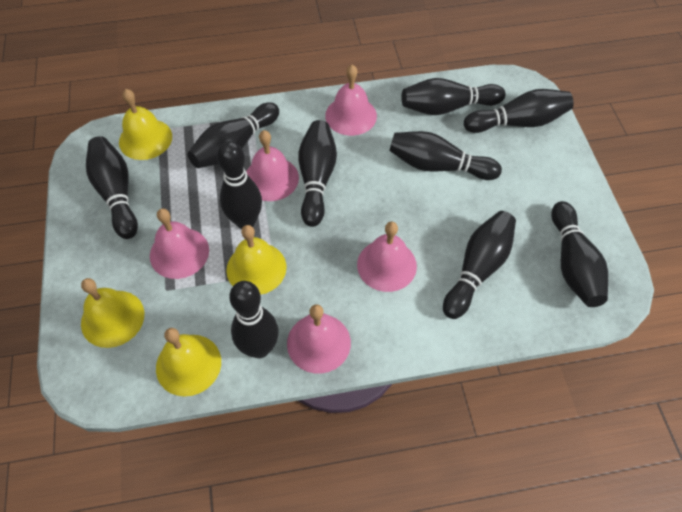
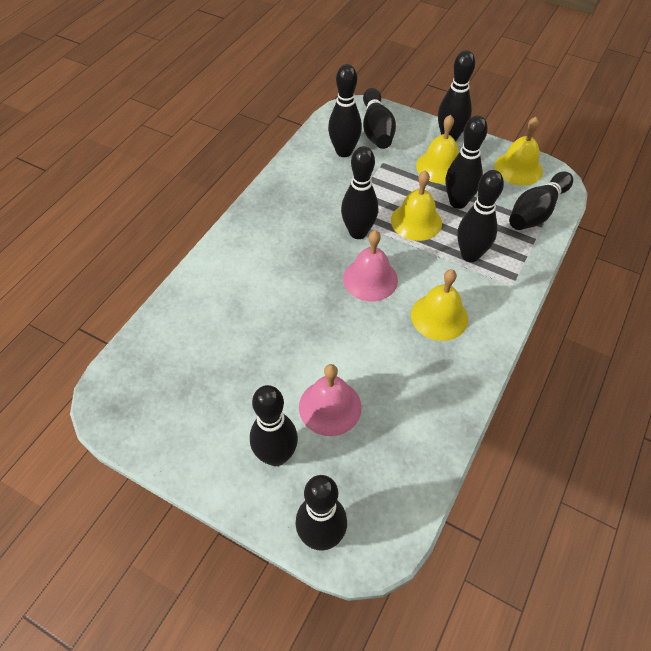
black bowling pin: [86,136,138,239] [188,102,279,168] [217,141,262,229] [229,281,279,358] [298,120,337,227] [389,131,502,180] [401,78,505,115] [443,211,516,319] [464,89,574,133] [551,201,608,307] = 10 -> [250,385,298,466] [296,475,347,551] [328,64,362,157] [341,146,378,239] [363,88,396,149] [438,50,475,141] [446,116,488,209] [457,170,504,262] [509,171,573,230] = 9
pink bell: [150,208,209,279] [246,130,299,201] [287,304,351,374] [325,65,377,136] [357,222,417,292] = 5 -> [299,364,362,436] [343,230,398,301] = 2

